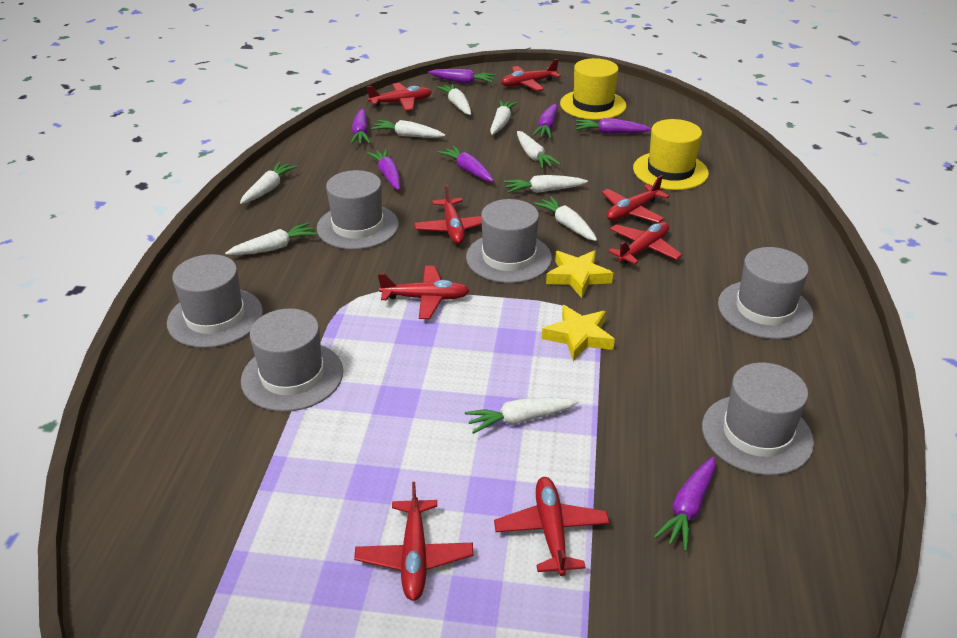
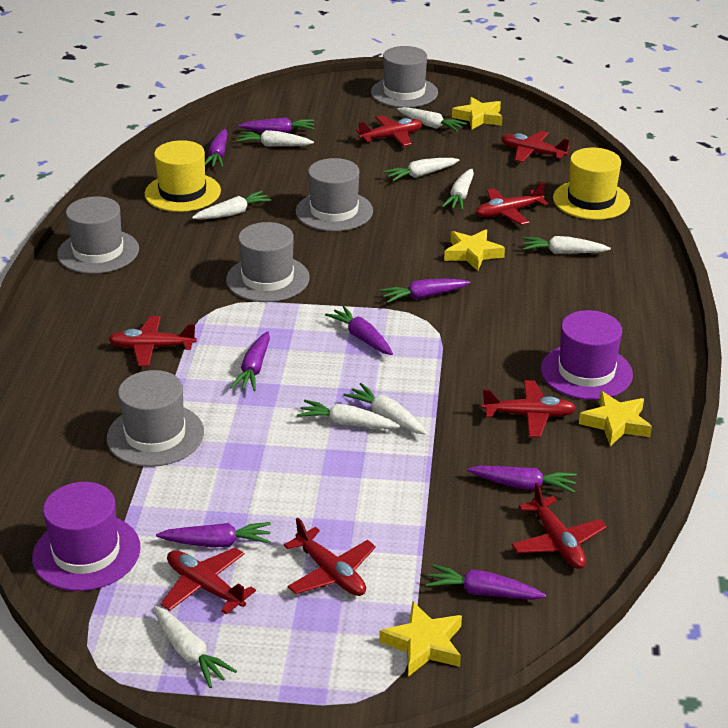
grey hat: [167,254,263,348] [241,308,343,412] [317,170,399,250] [466,199,552,283] [702,363,814,475] [718,247,813,339] = 6 -> [57,196,139,274] [107,370,204,467] [226,222,310,302] [296,158,373,231] [371,46,438,108] = 5
purple carrot: [350,109,371,145] [367,149,401,190] [428,69,496,84] [438,146,494,182] [532,103,558,139] [576,118,651,134] [654,457,715,551] = 7 -> [156,522,271,547] [205,129,228,167] [230,331,270,391] [238,118,315,133] [325,306,393,355] [380,279,471,303] [426,564,546,600] [467,466,577,493] = 8
purple hat: none = 0 -> [32,482,141,591] [541,310,633,400] = 2
yellow star: [542,305,615,361] [546,250,613,298] = 2 -> [379,602,462,677] [444,229,505,271] [452,97,503,130] [579,391,652,446] = 4

